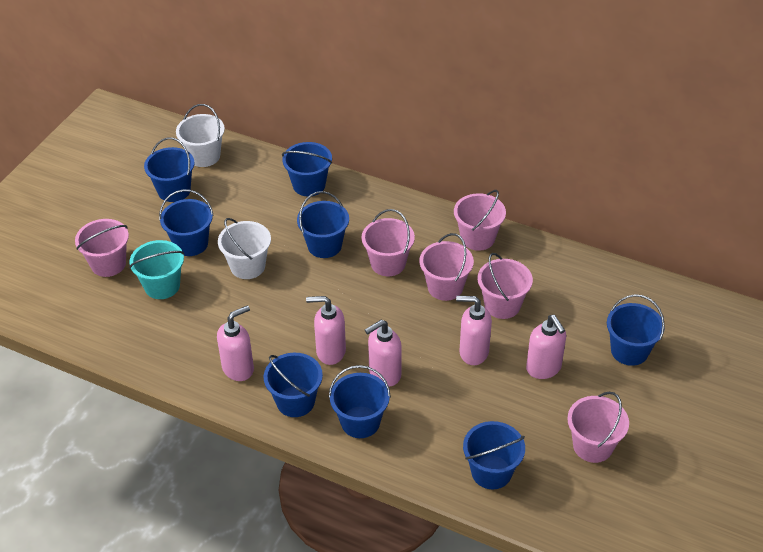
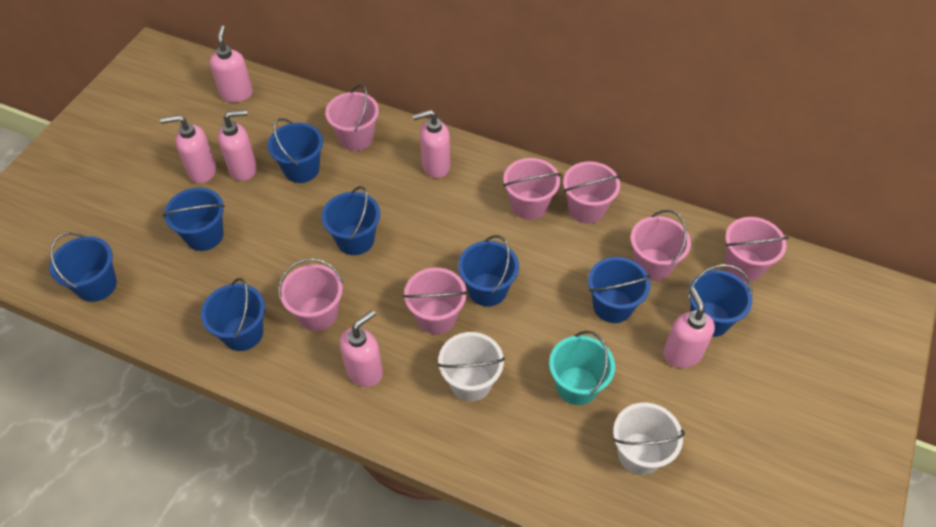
pink bucket: [75,219,129,277] [362,209,415,276] [420,233,474,301] [454,190,506,251] [478,253,533,319] [567,392,629,463] = 6 -> [278,258,343,331] [325,84,379,151] [403,268,468,334] [503,158,561,220] [563,161,621,224] [631,210,691,281] [725,217,789,281] = 7
pink soap dispenser: [217,305,254,381] [306,296,346,365] [365,320,402,387] [456,296,492,365] [526,315,566,379] = 5 -> [160,115,216,183] [210,25,253,102] [218,110,257,181] [340,310,383,387] [413,110,450,178] [663,288,715,368] = 6

